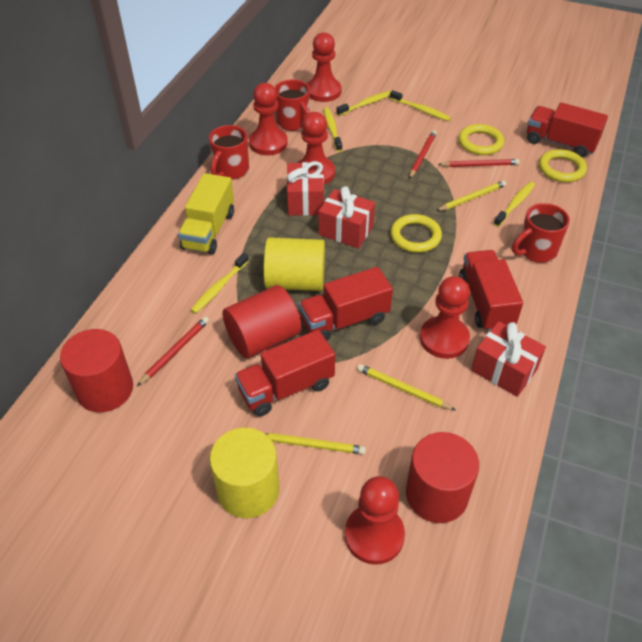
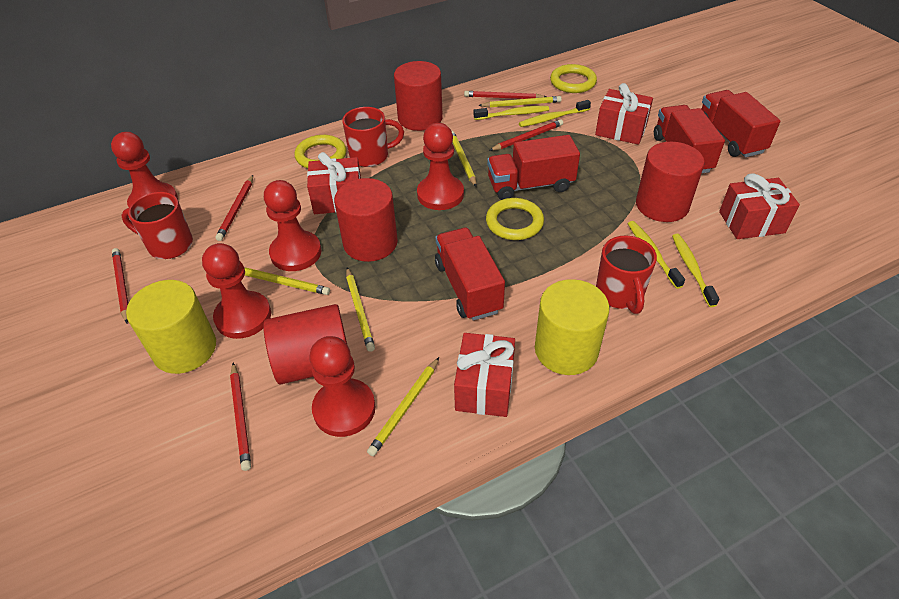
red cylinder: [60,329,133,413] [223,285,301,359] [406,432,479,523] = 3 -> [263,304,347,385] [334,178,398,262] [394,61,443,131] [636,142,705,222] = 4
red gift: [287,161,324,216] [318,186,375,249] [471,321,546,397] = 3 -> [307,152,361,214] [454,333,515,417] [595,83,653,145] [719,173,800,239] = 4
red pencil: [137,317,209,386] [409,130,437,179] [438,159,520,167] = 3 -> [112,248,128,323] [215,175,253,241] [230,363,251,471] [464,91,546,99] [489,119,563,151] = 5
yellow pencil: [264,433,366,455] [357,364,455,410] [436,180,506,211] = 3 -> [245,268,330,295] [346,268,375,352] [367,357,439,456] [452,131,477,187] [478,96,562,108] = 5
yellow toothbrush: [191,253,249,314] [323,107,342,152] [336,90,392,116] [390,90,451,121] [493,182,535,227] = 5 -> [473,106,549,120] [519,100,591,127] [628,221,685,289] [672,234,719,307] = 4
yellow truck: [178,173,234,255] = 1 -> none = 0

